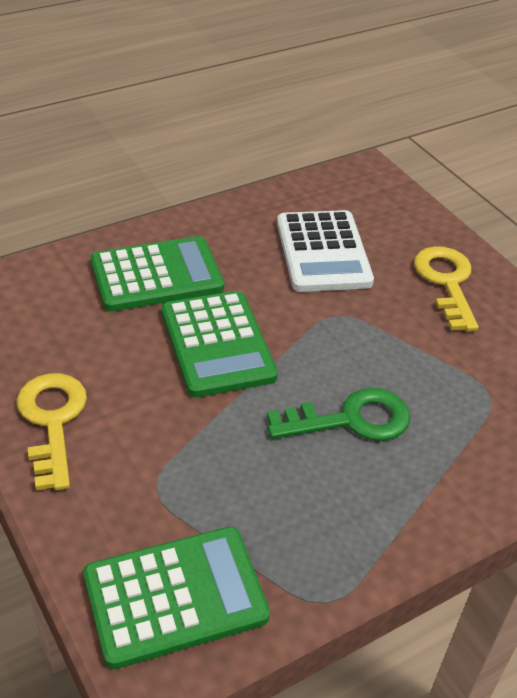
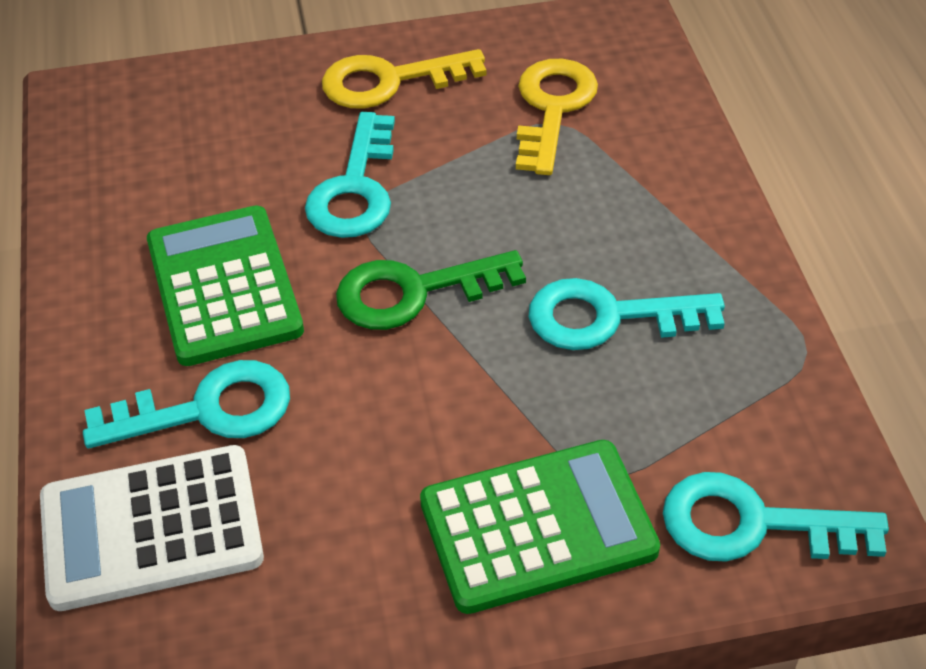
green calculator: [84,527,270,669] [91,236,224,312] [162,291,278,397] = 3 -> [147,206,304,366] [420,440,660,614] = 2
turquoise key: none = 0 -> [83,360,290,448] [305,112,395,238] [529,278,725,350] [663,472,889,562] = 4

